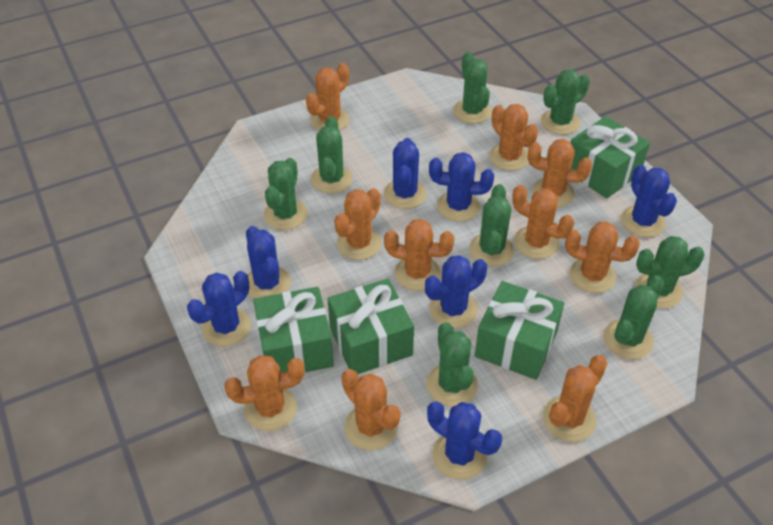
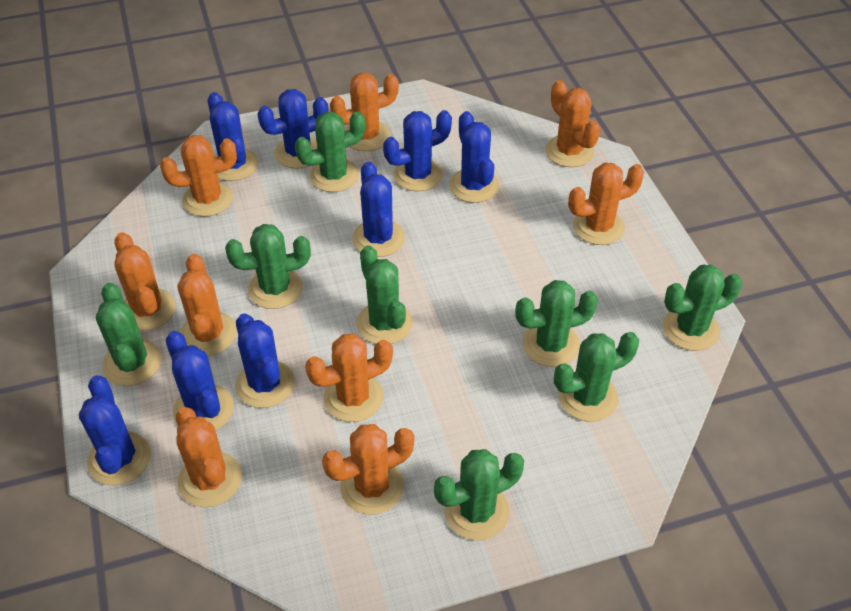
blue cactus: [187,271,251,347] [246,226,291,299] [384,138,427,209] [425,255,487,329] [427,401,502,480] [429,152,494,222] [621,165,677,237] = 7 -> [79,375,151,485] [166,331,234,431] [208,92,258,181] [235,313,295,408] [257,89,328,169] [352,162,405,257] [383,110,452,191] [449,111,499,203] = 8
green gift: [253,287,334,373] [327,279,414,374] [475,281,564,380] [571,116,650,198] = 4 -> none = 0
orange cactus: [224,355,305,431] [306,63,349,131] [334,188,382,260] [342,369,401,451] [384,219,455,291] [489,104,538,171] [512,185,574,259] [528,139,592,208] [543,355,608,442] [565,221,640,293] = 10 -> [114,232,176,331] [160,135,237,217] [176,407,242,507] [178,254,237,356] [305,334,393,422] [322,424,415,515] [330,73,399,151] [545,80,600,167] [568,163,644,245] = 9

